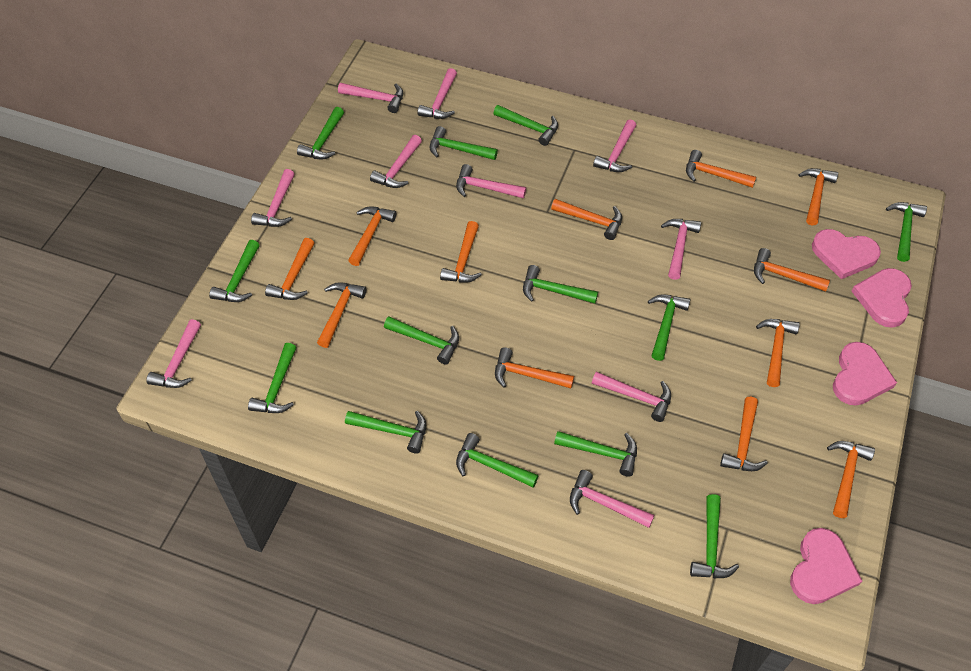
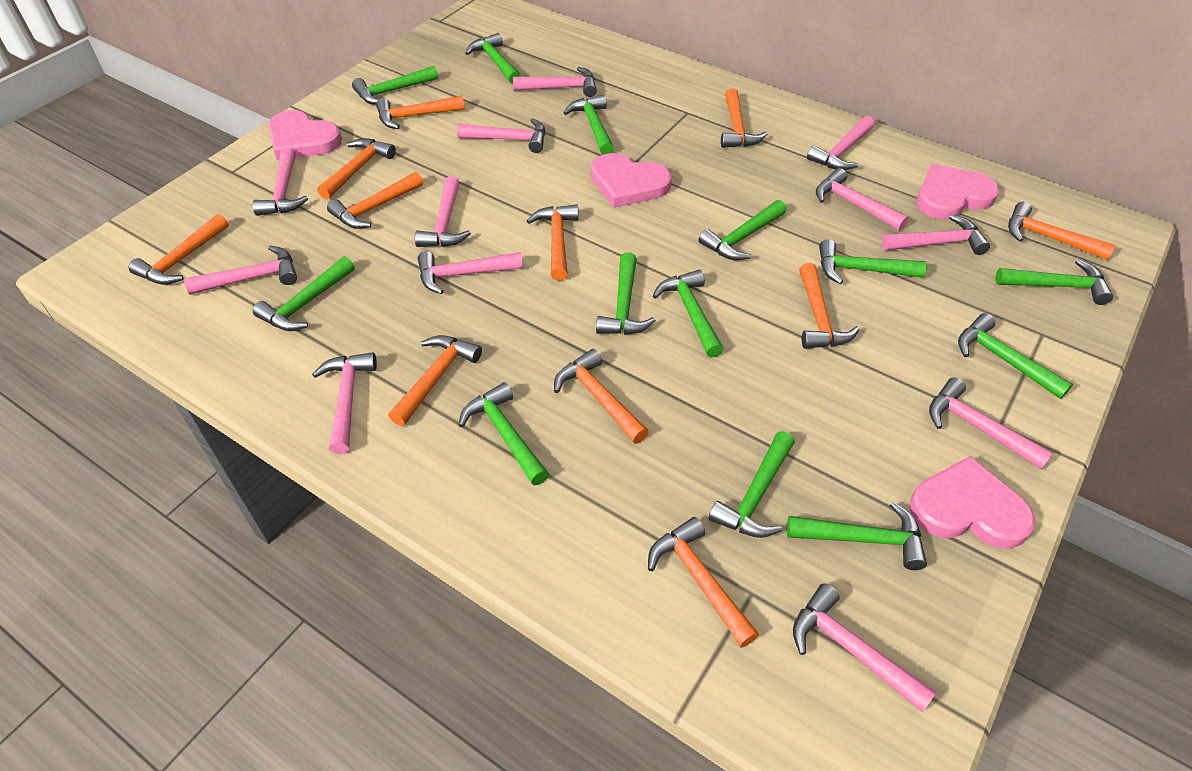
orange hammer: [265,238,314,300] [317,282,366,348] [348,206,396,266] [440,221,482,282] [495,347,574,388] [551,199,622,240] [686,150,756,188] [720,397,768,471] [754,248,830,292] [756,319,800,387] [798,168,838,226] [827,441,875,518] = 12 -> [129,214,229,285] [317,138,396,199] [327,172,423,229] [376,96,465,129] [388,335,482,426] [527,204,579,281] [554,349,649,444] [648,517,759,648] [721,89,768,148] [799,263,860,349] [1008,202,1116,260] = 11
pink hammer: [146,319,201,388] [251,169,295,227] [338,83,403,113] [370,135,422,188] [417,68,457,119] [456,164,526,199] [570,470,654,528] [592,372,671,422] [593,120,636,172] [661,219,701,280] = 10 -> [184,246,297,295] [253,148,308,216] [312,352,377,454] [415,176,471,247] [418,251,523,294] [457,118,545,153] [513,67,597,97] [793,583,936,712] [807,116,875,170] [816,168,908,231] [882,215,990,255] [929,377,1053,469] = 12

